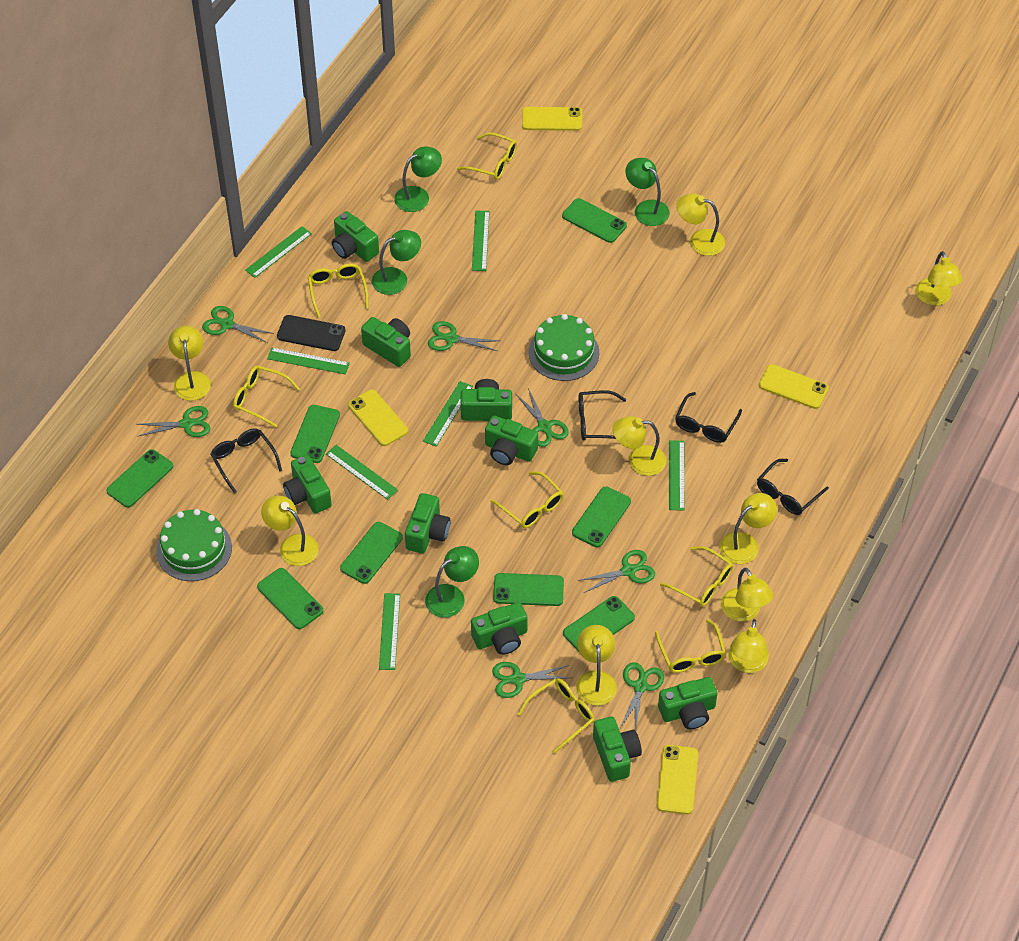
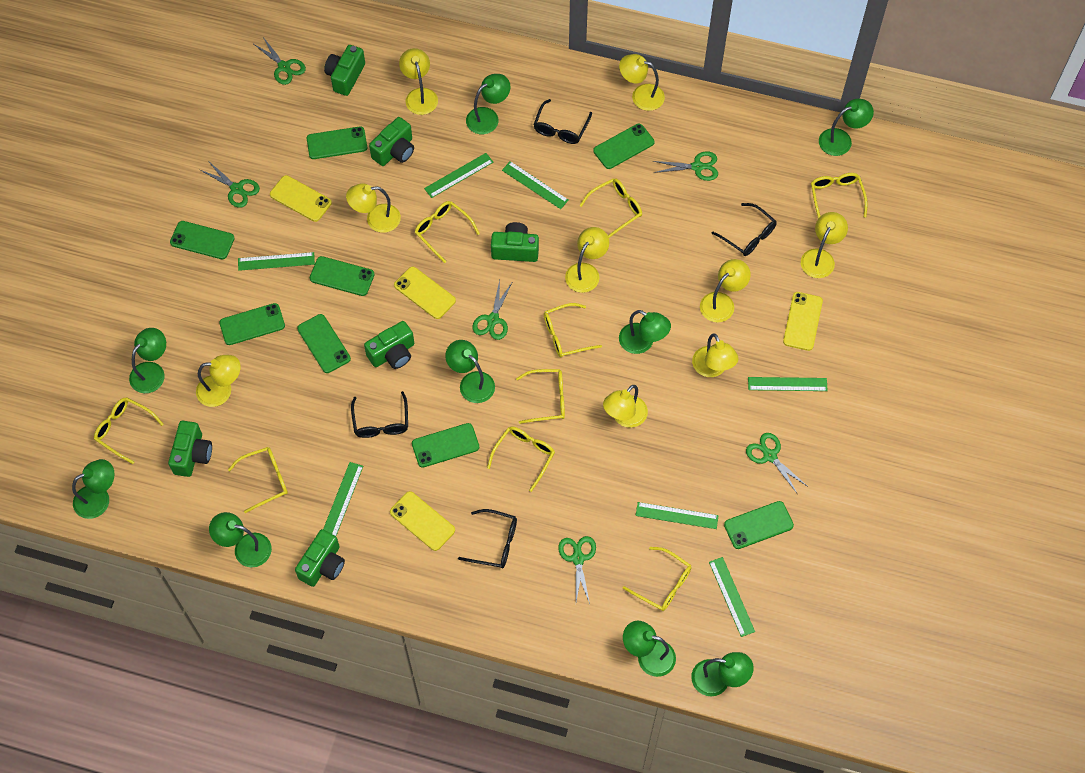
black phone: [277,315,345,351] = 1 -> none = 0
green cake: [156,509,232,581] [528,314,599,381] = 2 -> none = 0
green camera: [283,455,332,514] [332,211,379,262] [361,317,411,367] [405,493,451,553] [460,379,512,421] [471,602,528,655] [485,416,538,465] [593,716,642,782] [658,677,717,729] = 9 -> [168,421,212,477] [295,529,345,587] [324,45,365,96] [364,321,414,369] [369,117,414,166] [491,222,539,262] = 6
green lamp: [372,230,421,295] [394,146,442,212] [425,546,479,618] [625,158,670,226] = 4 -> [72,459,114,519] [129,328,166,393] [209,512,272,567] [445,340,495,403] [466,74,511,134] [619,310,671,354] [623,621,676,677] [691,652,754,696] [819,99,874,156] = 9
green scissors: [136,406,210,437] [202,306,274,343] [428,321,499,351] [492,662,572,698] [515,388,569,447] [578,550,655,593] [620,662,664,731] = 7 -> [200,161,260,208] [254,36,306,85] [472,280,513,340] [558,536,596,604] [653,151,718,181] [746,433,808,493] = 6
yellow glasses: [233,366,300,427] [308,263,368,318] [457,132,517,180] [491,471,564,528] [518,678,595,754] [655,619,726,673] [660,546,733,607] = 7 -> [94,397,164,464] [228,447,288,513] [415,201,480,263] [487,426,555,492] [516,369,565,424] [544,303,602,357] [580,178,642,238] [623,547,692,611] [811,173,868,218] = 9

